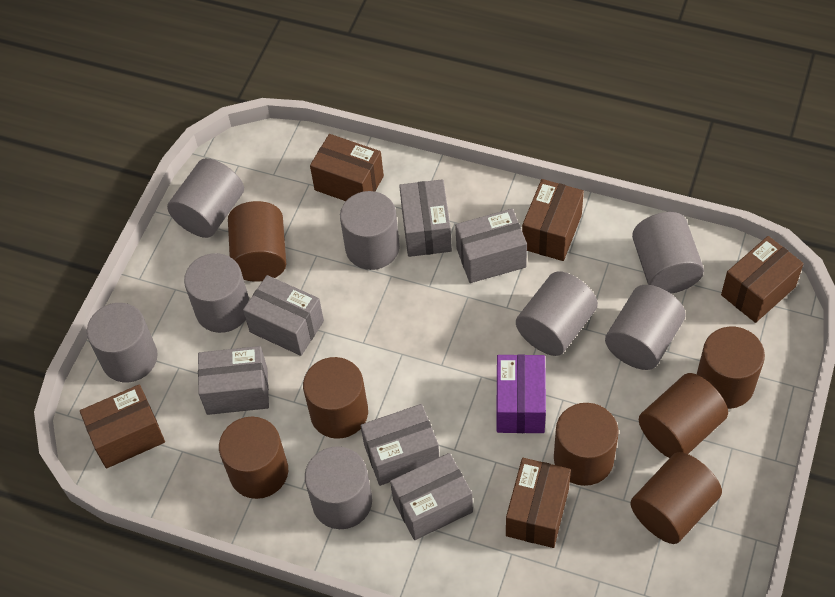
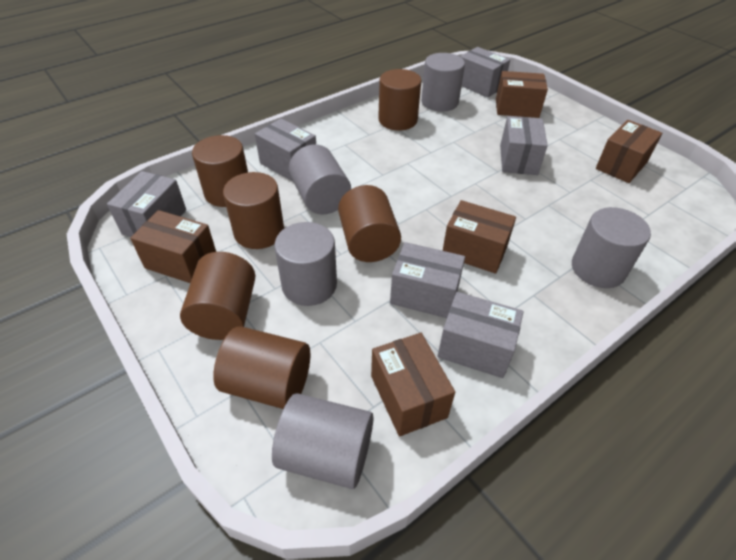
brown cylinder: [219,417,288,499] [228,201,286,282] [303,357,368,439] [554,403,619,486] [630,452,722,544] [639,373,728,458] [697,327,765,409] = 7 -> [180,252,255,340] [192,135,248,207] [213,326,310,409] [223,172,284,249] [338,185,401,262] [378,69,422,131] = 6
grey cylinder: [87,303,158,382] [167,158,244,238] [184,253,249,333] [305,446,372,529] [340,191,400,270] [516,271,598,356] [605,285,686,370] [632,212,704,294] = 8 -> [272,393,374,489] [274,222,337,306] [289,144,351,215] [421,53,465,112] [572,207,651,288] = 5
purple box: [496,354,546,433] = 1 -> none = 0

